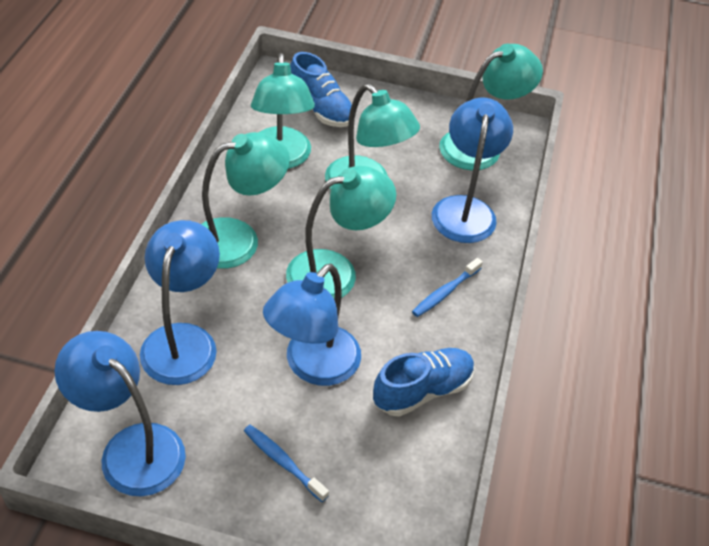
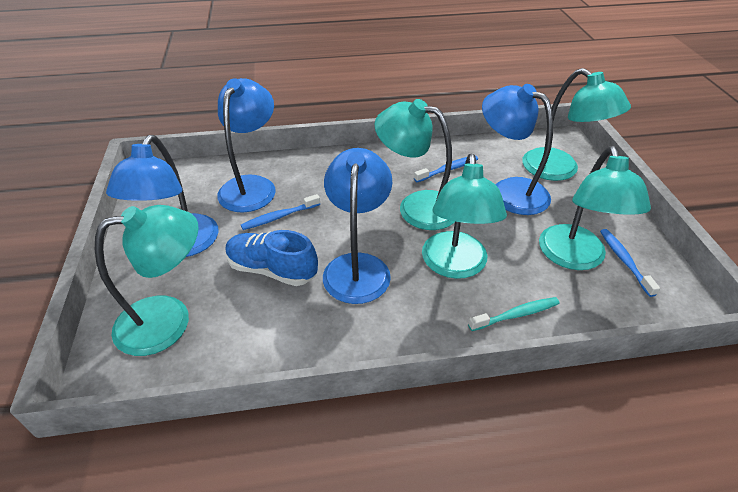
blue shoe: [290,52,352,127] [373,348,475,417] = 2 -> [226,230,318,286] = 1
blue toothbrush: [244,425,329,502] [412,258,483,317] = 2 -> [241,194,320,230] [414,155,478,182] [600,229,660,297] = 3
turquoise toothbrush: none = 0 -> [468,297,560,331] = 1

